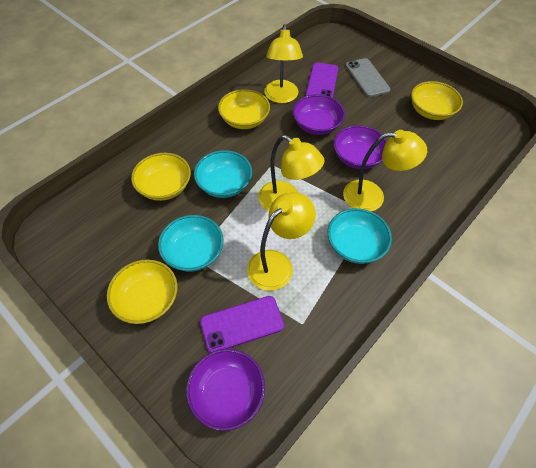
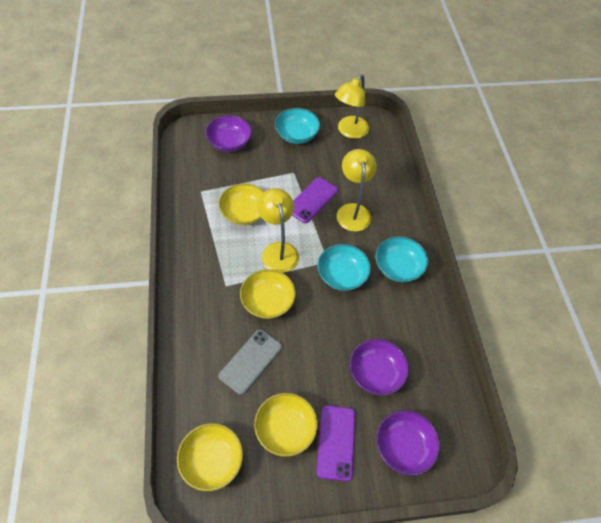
yellow lamp: [247,192,316,291] [258,135,324,211] [264,24,303,103] [343,130,427,211] = 4 -> [257,188,299,273] [335,75,369,139] [337,149,377,232] = 3

